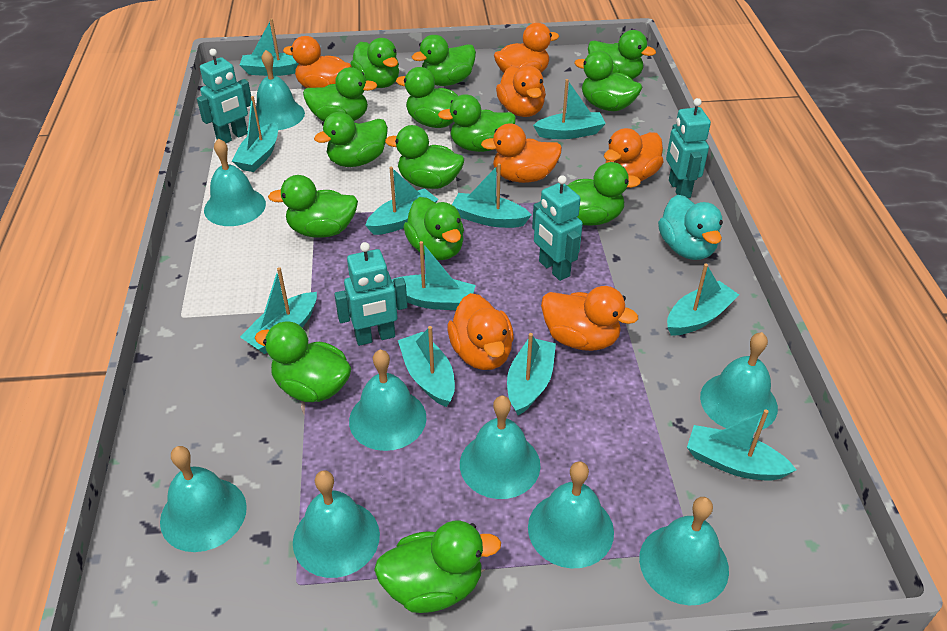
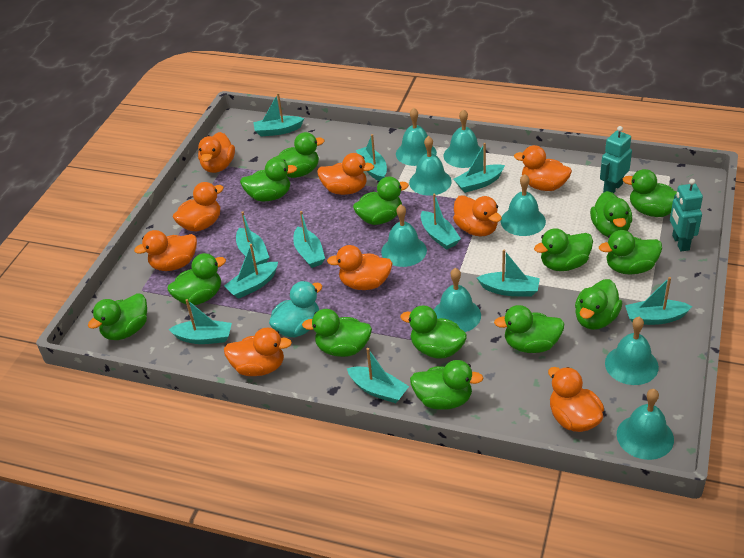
orange duck: [283,36,352,88] [448,293,514,370] [481,123,562,183] [494,23,559,73] [496,66,546,117] [541,286,638,351] [604,128,664,181] = 7 -> [134,230,197,271] [173,182,224,232] [198,132,235,173] [224,328,292,376] [317,153,374,195] [327,245,393,290] [453,195,502,236] [514,145,572,191] [548,367,604,432] = 9
turquoise bell: [160,446,247,552] [204,138,266,226] [256,50,305,130] [293,470,380,578] [349,350,427,451] [460,395,540,499] [528,461,614,569] [639,497,729,605] [700,332,778,432] = 9 -> [381,205,427,267] [396,108,437,166] [409,136,452,196] [434,268,481,332] [444,109,484,168] [501,174,546,236] [605,317,659,385] [617,389,674,460] = 8
turquoise robot: [197,49,251,143] [334,242,408,346] [532,175,583,281] [666,98,711,198] = 4 -> [600,126,632,193] [670,179,703,251] = 2

